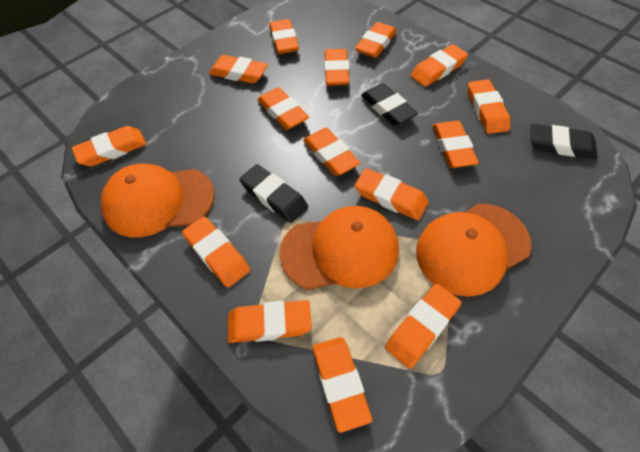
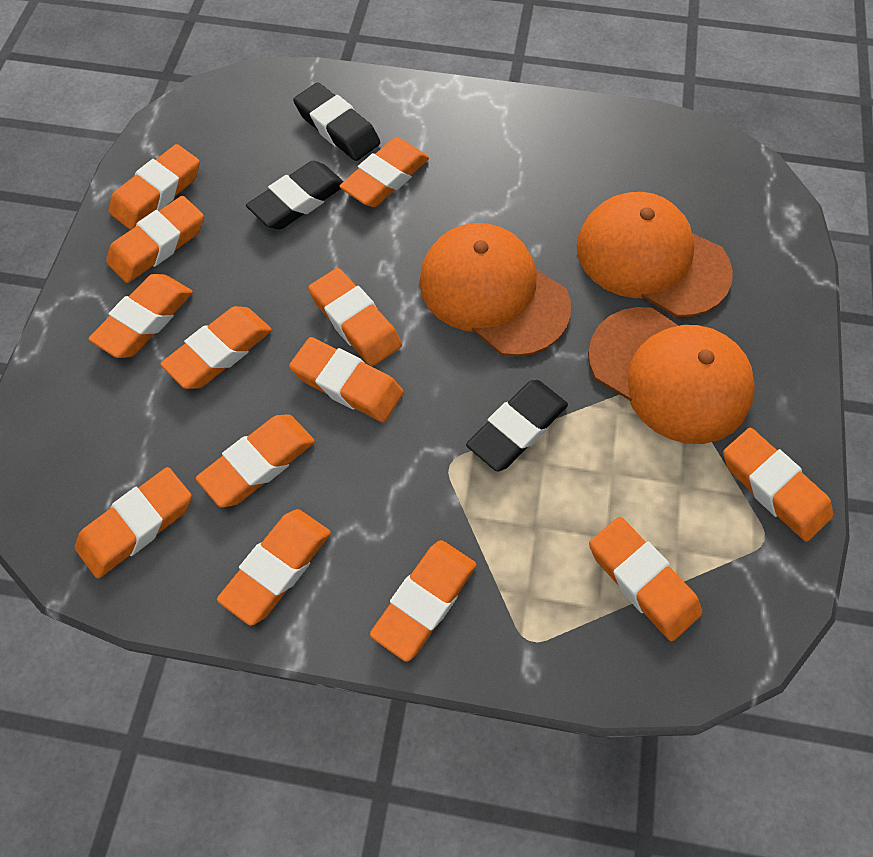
orange eraser: [72,126,146,167] [182,216,250,287] [209,55,268,84] [228,300,312,343] [258,87,309,130] [270,19,299,54] [303,128,360,176] [312,337,372,433] [324,49,350,86] [355,22,397,58] [355,168,428,220] [385,284,461,368] [411,44,468,87] [432,121,479,168] [468,79,510,134] = 15 -> [75,467,192,578] [88,274,193,358] [106,196,204,283] [109,144,200,230] [160,306,272,389] [196,414,315,508] [217,509,331,626] [289,337,404,422] [308,268,402,366] [339,137,429,207] [370,540,476,662] [589,517,702,641] [723,428,833,542] = 13

